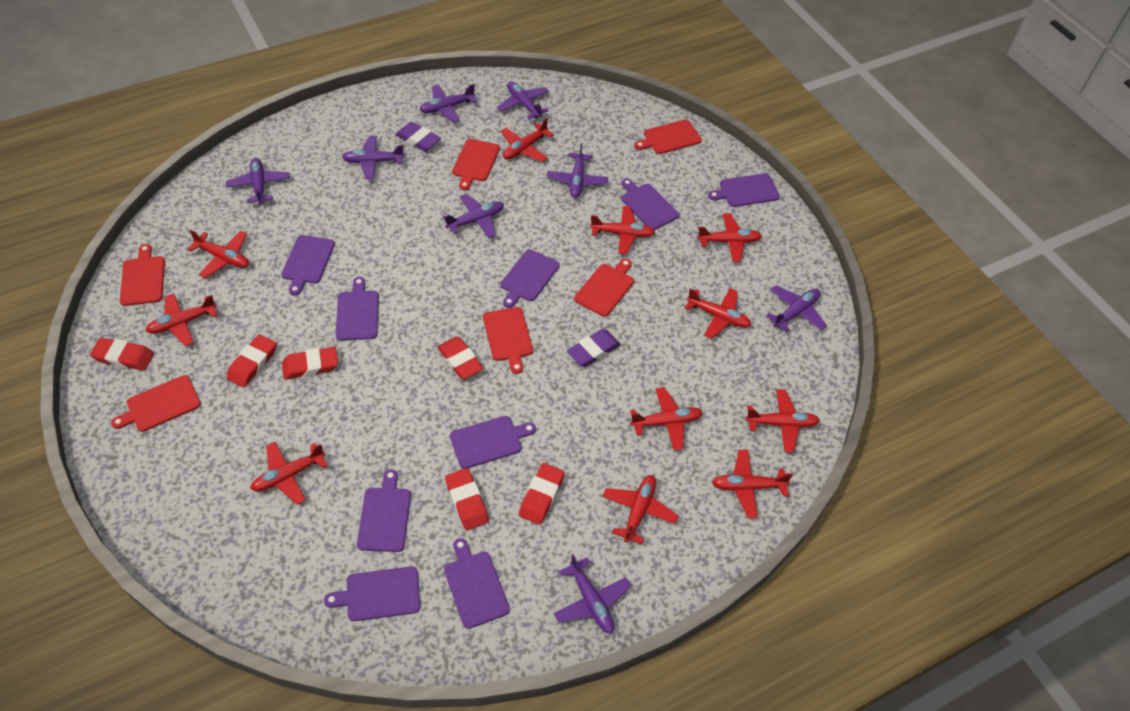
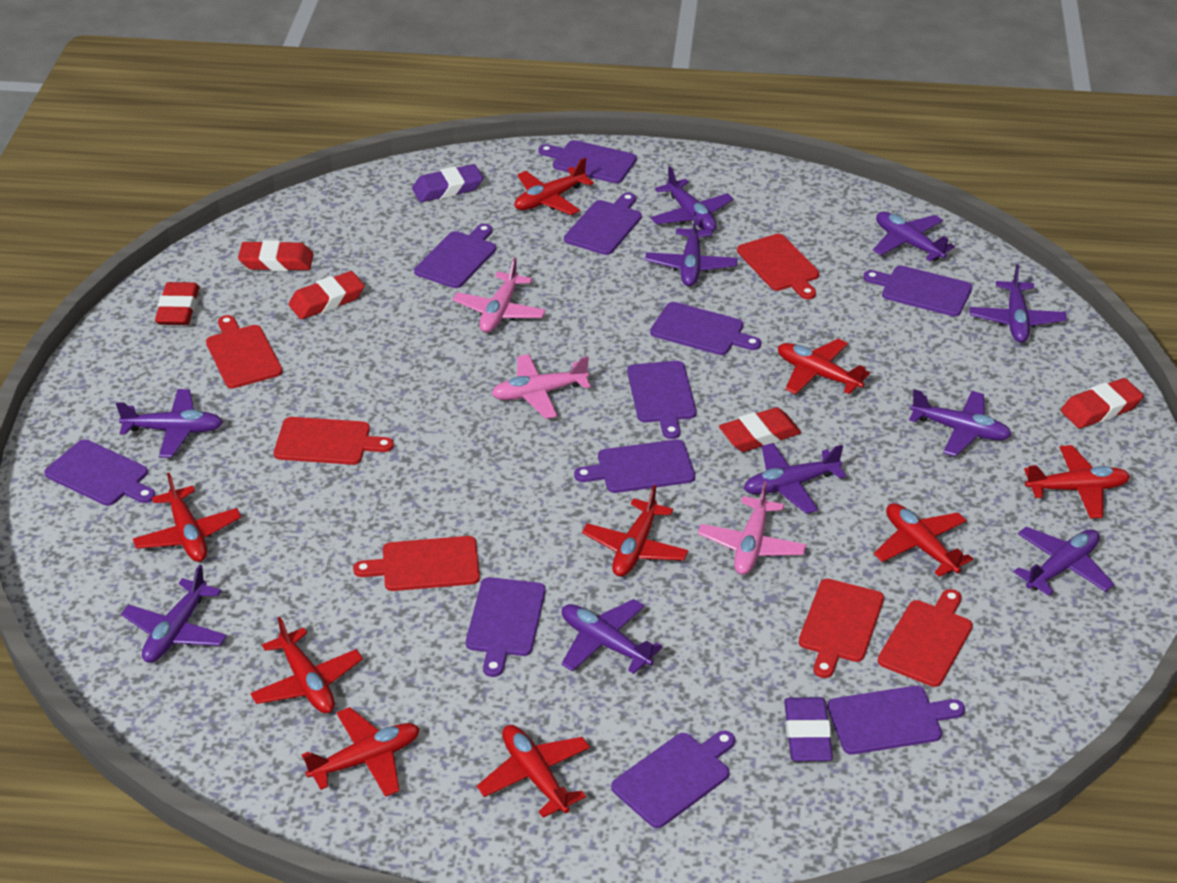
pink plane: none = 0 -> [453,257,546,333] [492,354,591,419] [698,481,806,575] = 3
purple cutting board: [281,235,335,296] [324,566,420,621] [336,277,379,341] [357,469,411,552] [444,538,510,629] [450,416,536,469] [501,249,560,308] [621,178,679,230] [708,173,780,207] = 9 -> [44,439,155,506] [414,224,496,288] [466,577,546,677] [538,140,637,183] [564,193,642,255] [574,439,695,493] [611,730,735,828] [627,361,697,439] [650,302,761,355] [827,686,965,755] [863,266,972,317] = 11
purple plane: [226,158,290,204] [342,136,405,179] [420,84,477,123] [443,194,504,238] [497,82,549,119] [547,143,608,198] [554,554,631,633] [766,285,827,333] = 8 -> [116,389,223,458] [121,565,227,663] [561,599,663,674] [645,212,738,286] [651,166,733,231] [744,443,846,514] [873,212,955,261] [909,389,1011,457] [970,264,1067,343] [1014,527,1114,596] = 10
red eraser: [90,338,154,371] [226,334,276,387] [282,347,338,380] [437,337,483,379] [445,468,489,530] [519,463,565,525] = 6 -> [155,282,199,325] [238,240,314,271] [288,271,365,319] [719,407,801,452] [1061,378,1144,428] = 5
red plane: [146,293,218,346] [187,230,249,278] [251,442,328,505] [501,118,554,162] [590,206,655,255] [602,475,678,544] [630,387,703,451] [685,288,751,339] [697,213,762,262] [712,450,793,518] [745,389,820,452] = 11 -> [133,473,241,562] [250,617,363,713] [302,707,420,797] [477,725,590,818] [515,158,594,215] [582,485,689,577] [778,339,870,394] [874,503,973,577] [1024,445,1130,519] = 9

